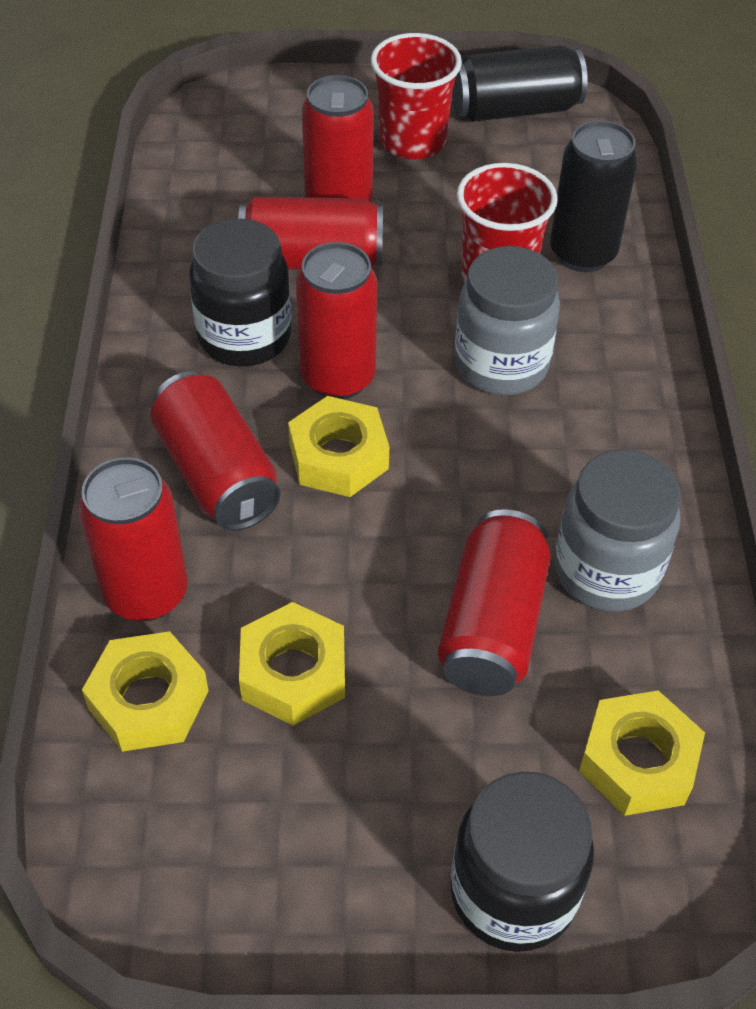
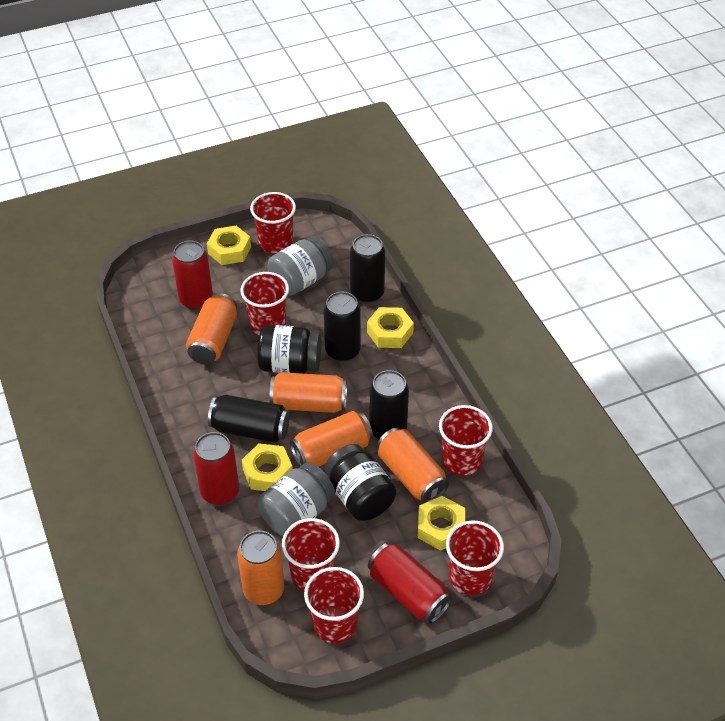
black can: [452,45,588,122] [550,121,638,272] = 2 -> [208,395,290,442] [324,292,361,362] [350,234,385,304] [369,370,409,439] = 4
orange can: none = 0 -> [186,293,237,364] [237,531,285,605] [270,372,347,413] [290,411,373,467] [377,428,449,503] = 5
red can: [78,457,188,622] [150,371,281,531] [238,197,383,270] [296,242,377,399] [302,75,374,202] [437,509,551,696] = 6 -> [172,241,213,310] [193,432,239,505] [368,543,452,624] = 3
red cup: [371,33,462,159] [457,163,558,282] = 2 -> [240,272,289,335] [250,192,296,254] [282,518,340,591] [304,567,364,643] [439,405,493,476] [446,520,504,595] = 6

